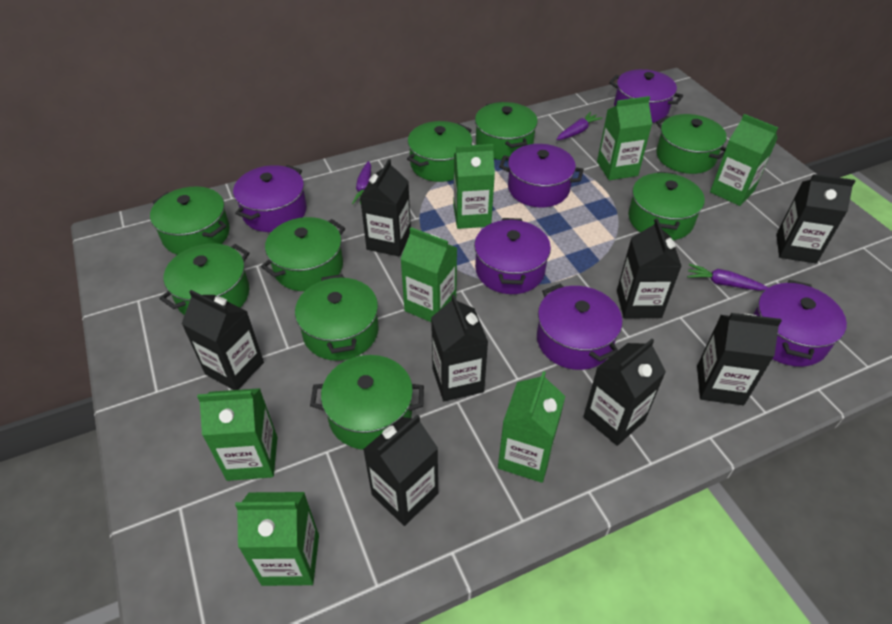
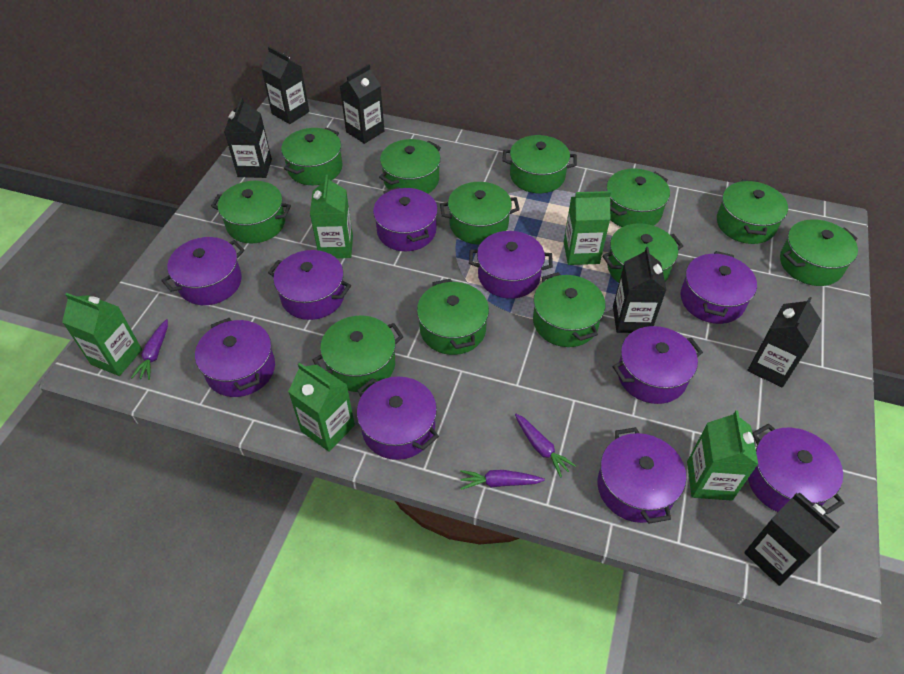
black carton: [182,290,264,390] [360,159,411,257] [363,414,438,526] [431,294,488,401] [583,339,666,446] [617,219,681,319] [697,313,782,405] [776,174,855,263] = 8 -> [224,97,272,178] [261,47,309,124] [340,64,384,144] [613,247,666,333] [744,493,839,586] [747,297,821,387] = 6
green carton: [197,388,277,481] [235,492,319,586] [401,227,457,322] [454,144,495,229] [498,371,565,483] [597,96,652,180] [710,114,778,206] = 7 -> [62,293,142,376] [288,363,355,452] [310,175,353,258] [564,191,611,265] [687,410,758,501] = 5
green pot: [150,186,230,255] [159,243,249,315] [261,217,345,291] [295,274,379,361] [310,355,424,450] [407,121,472,182] [475,102,538,160] [628,171,705,240] [656,114,727,174] = 9 -> [211,181,291,243] [281,128,343,185] [313,316,404,392] [379,139,441,193] [417,279,489,355] [440,182,520,245] [502,135,577,193] [533,272,605,347] [602,223,683,283] [606,168,670,227] [717,179,788,244] [780,219,858,286] = 12
purple pot: [233,165,307,232] [474,218,551,294] [499,144,584,207] [537,283,622,370] [609,69,683,123] [753,280,847,367] = 6 -> [161,237,245,305] [195,318,275,397] [268,250,351,320] [357,377,439,460] [373,187,438,251] [469,231,553,299] [598,427,686,524] [613,326,703,404] [680,251,757,324] [748,424,844,515] = 10

